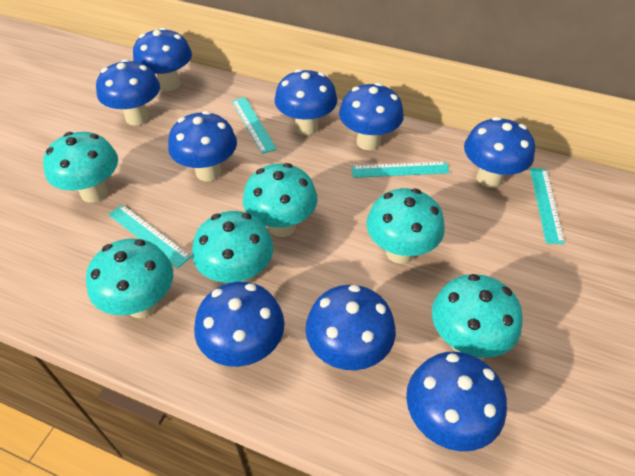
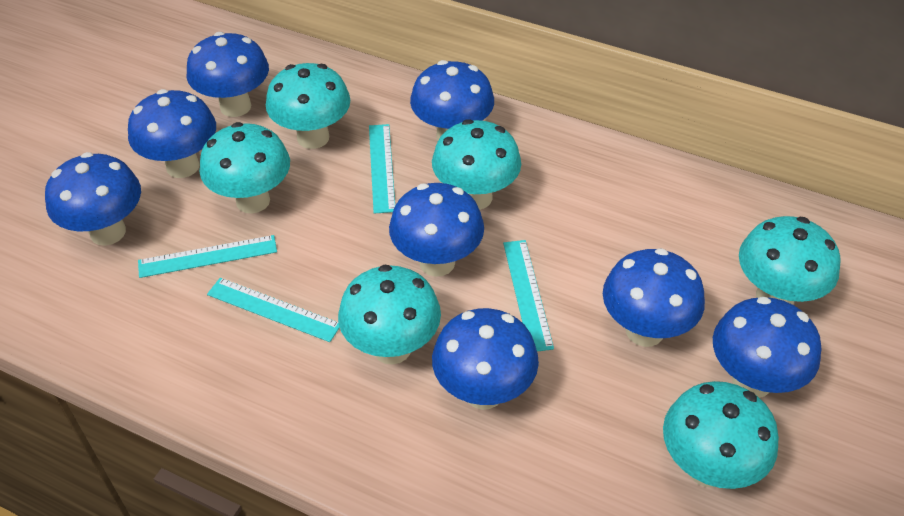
blue mushroom: [96,59,160,126] [133,27,192,91] [168,111,237,181] [194,282,285,367] [275,69,337,135] [305,285,396,370] [339,83,404,150] [406,352,507,451] [464,117,535,188] = 9 -> [45,152,141,246] [128,89,216,178] [187,32,269,117] [389,183,484,277] [410,60,494,140] [432,308,539,410] [603,248,705,347] [713,296,822,398] = 8

